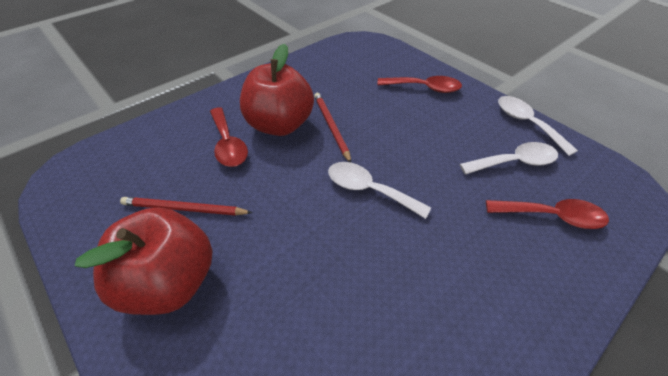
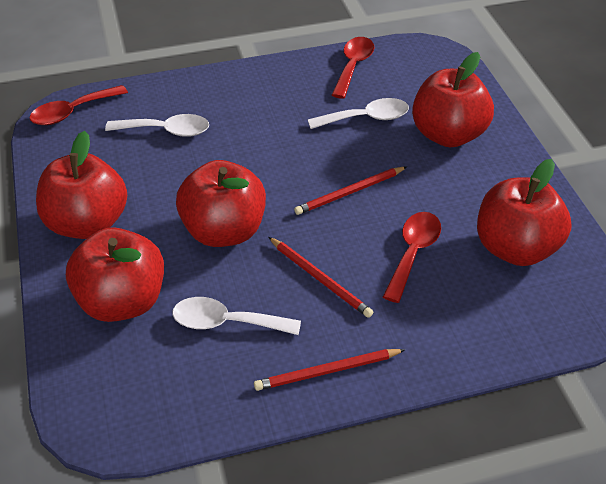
red apple: [75,208,212,315] [240,44,314,136] = 2 -> [36,131,127,239] [66,227,164,322] [176,160,266,247] [412,52,494,147] [477,159,572,266] = 5
red pencil: [120,197,253,216] [314,93,351,162] = 2 -> [254,349,405,391] [269,237,373,318] [294,166,407,215] = 3

